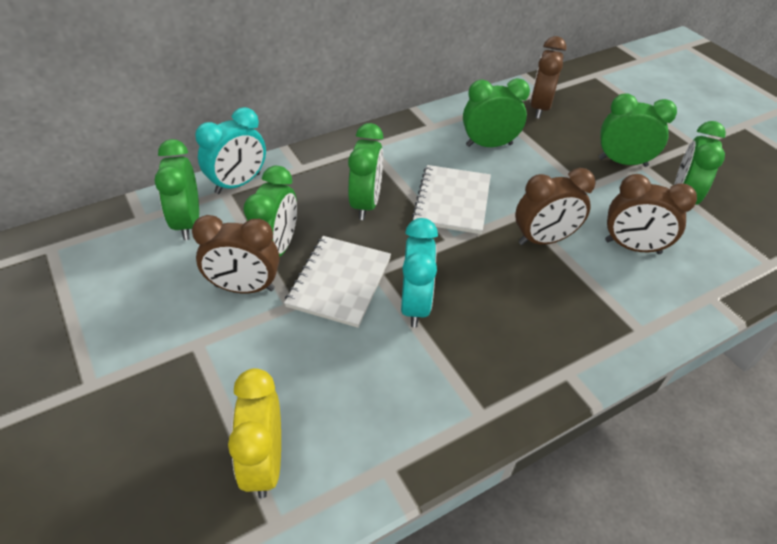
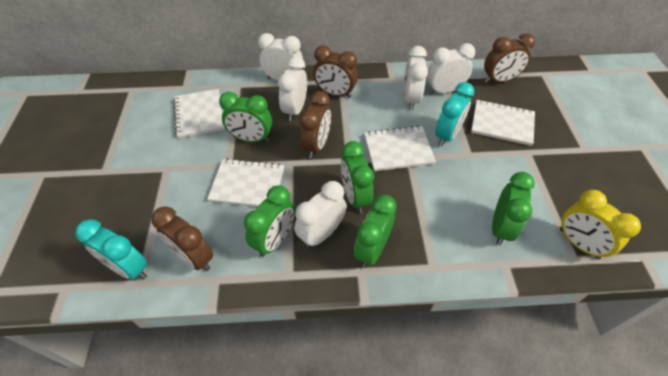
green clock: [155,139,199,240] [243,166,297,257] [348,123,383,220] [463,78,530,147] [599,93,677,167] [674,121,726,205] = 6 -> [219,92,272,142] [244,185,295,257] [341,141,374,213] [354,195,397,268] [492,172,535,245] = 5
white clock: none = 0 -> [258,33,303,81] [278,56,307,121] [294,181,347,248] [404,46,428,110] [427,43,475,94] = 5
white notebook: [284,236,391,328] [412,165,491,234] = 2 -> [173,89,225,138] [207,158,284,207] [364,126,436,171] [471,100,535,146] = 4

